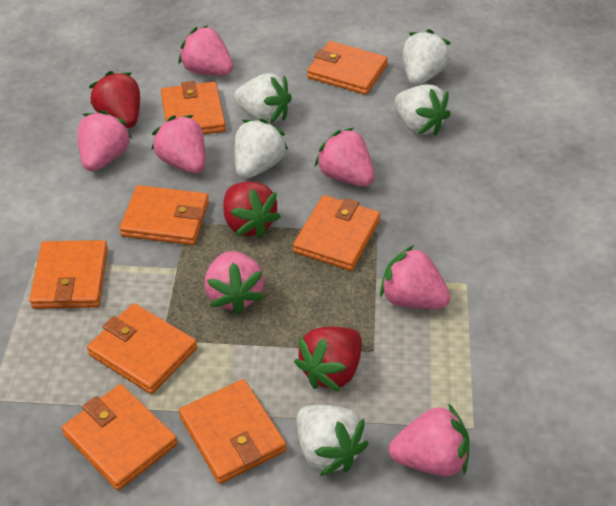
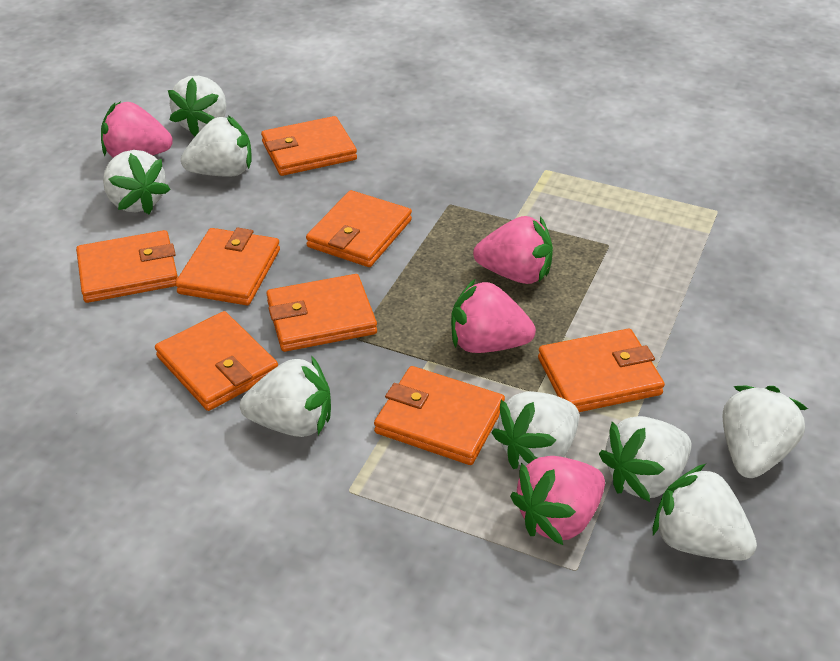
pink strawberry: [78,110,133,171] [152,115,206,173] [178,26,233,76] [204,251,265,314] [315,128,374,186] [380,245,451,309] [389,403,470,476] = 7 -> [101,101,173,158] [451,278,536,353] [473,216,553,284] [510,456,605,545] = 4
red strawberry: [89,71,140,128] [223,182,281,238] [294,327,362,392] = 3 -> none = 0
white strawberry: [234,73,292,124] [235,118,288,179] [296,405,369,476] [395,84,451,136] [403,29,451,85] = 5 -> [103,150,171,214] [168,76,226,136] [181,116,252,177] [240,357,331,437] [492,391,579,469] [599,416,691,502] [652,464,757,561] [723,386,808,478] = 8

